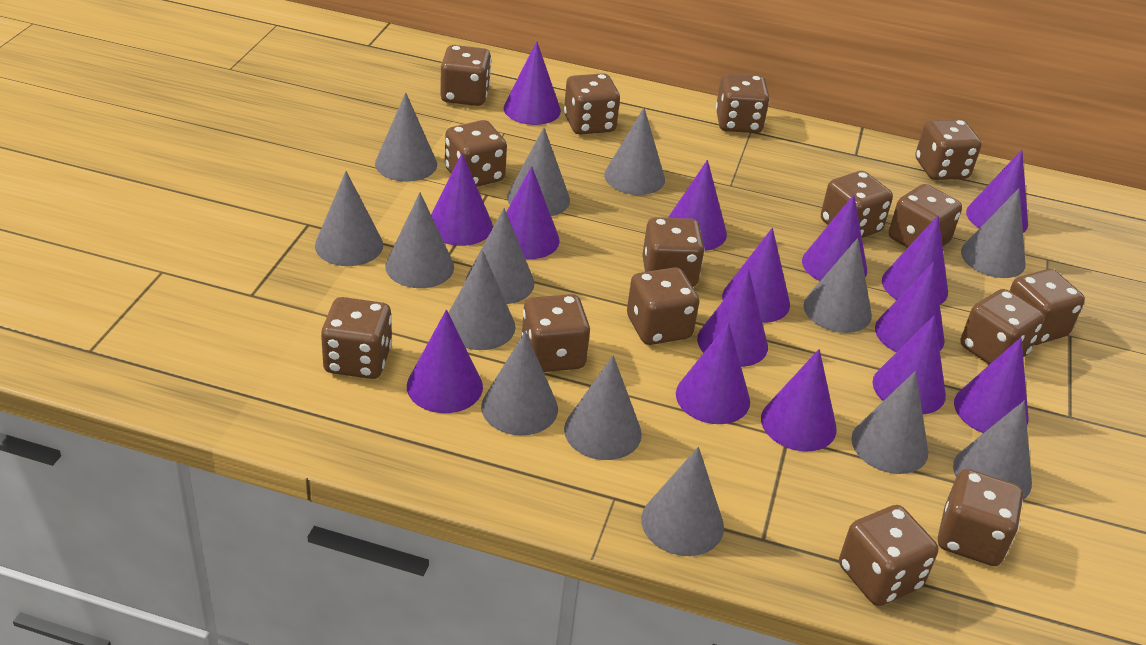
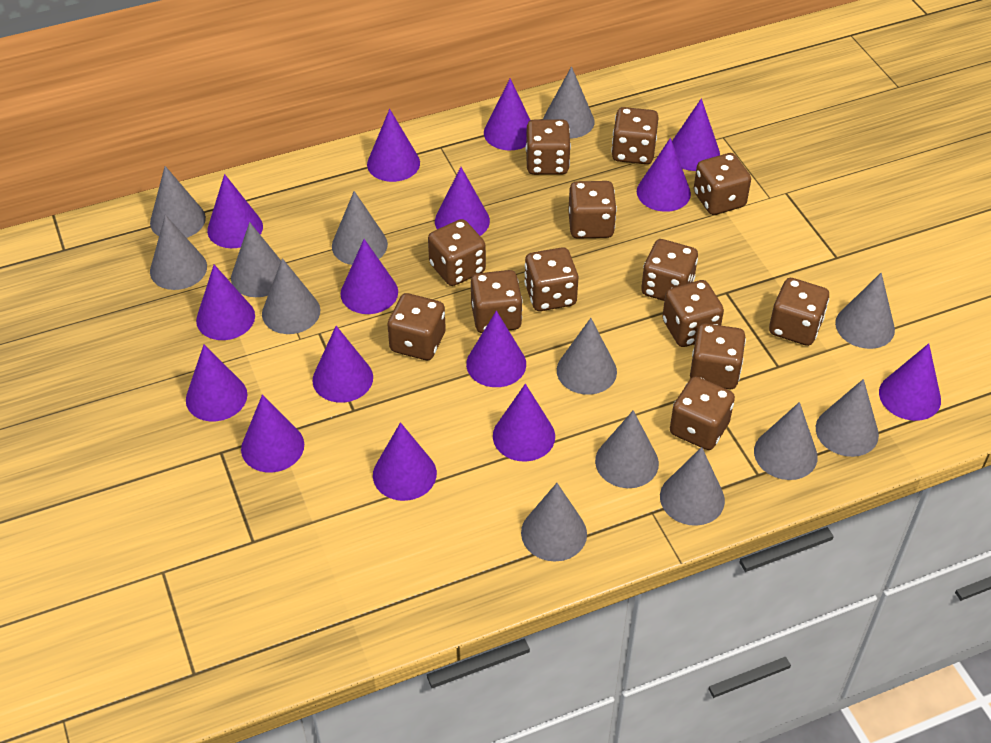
brown dice: [321,297,392,379] [440,45,491,106] [445,120,507,187] [521,294,590,372] [564,73,620,135] [627,267,699,345] [642,217,705,287] [716,73,770,133] [821,171,893,238] [839,505,938,606] [889,184,962,248] [915,119,981,180] [938,469,1023,566] [960,289,1044,365] [1009,269,1085,345] = 15 -> [388,293,446,360] [428,219,486,286] [471,270,523,333] [524,247,578,311] [525,119,571,175] [568,181,617,239] [611,107,659,164] [641,239,698,301] [662,280,724,347] [670,376,735,450] [690,323,746,389] [694,153,751,215] [769,278,829,346] = 13
grey cone: [315,171,383,266] [375,92,437,182] [385,193,454,288] [448,251,515,350] [466,208,534,304] [481,331,558,435] [507,128,570,216] [564,355,642,460] [604,108,665,195] [641,447,724,556] [803,238,872,333] [851,371,928,474] [953,401,1032,499] [961,188,1026,278] = 14 -> [150,166,206,238] [150,215,207,290] [231,222,281,297] [262,258,320,334] [332,191,388,265] [521,483,587,562] [543,66,595,139] [557,318,617,395] [595,410,659,488] [660,447,725,526] [754,402,818,480] [816,379,879,457] [835,273,895,349] = 13

